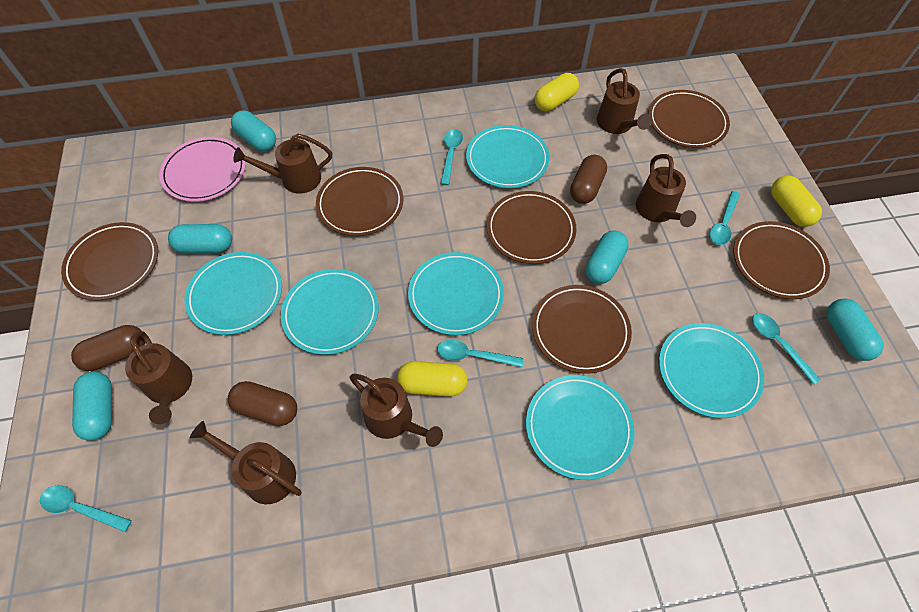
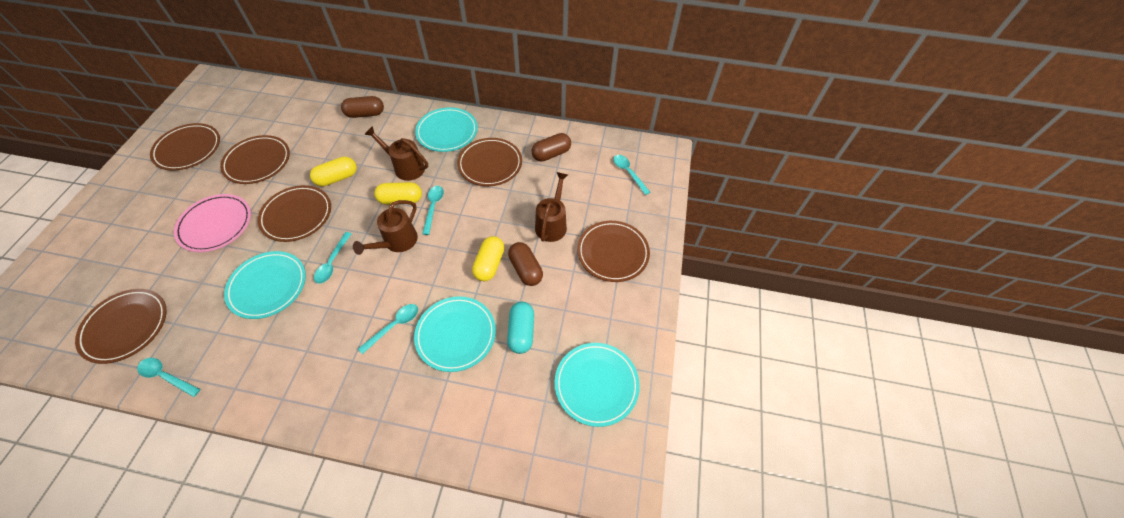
brown watering can: [125,331,192,424] [190,421,302,504] [233,134,332,194] [349,374,443,447] [597,68,652,134] [636,154,696,227] = 6 -> [353,200,418,255] [364,126,428,181] [535,172,568,242] = 3
turquoise capsule: [72,372,112,441] [168,224,232,253] [231,110,276,151] [585,230,629,284] [827,299,884,361] = 5 -> [507,302,534,354] = 1
turquoise plate: [185,252,282,335] [281,269,379,355] [408,252,504,335] [466,125,549,188] [526,375,634,480] [659,323,764,418] = 6 -> [224,251,306,319] [414,296,496,372] [415,107,478,152] [555,343,640,427] = 4

